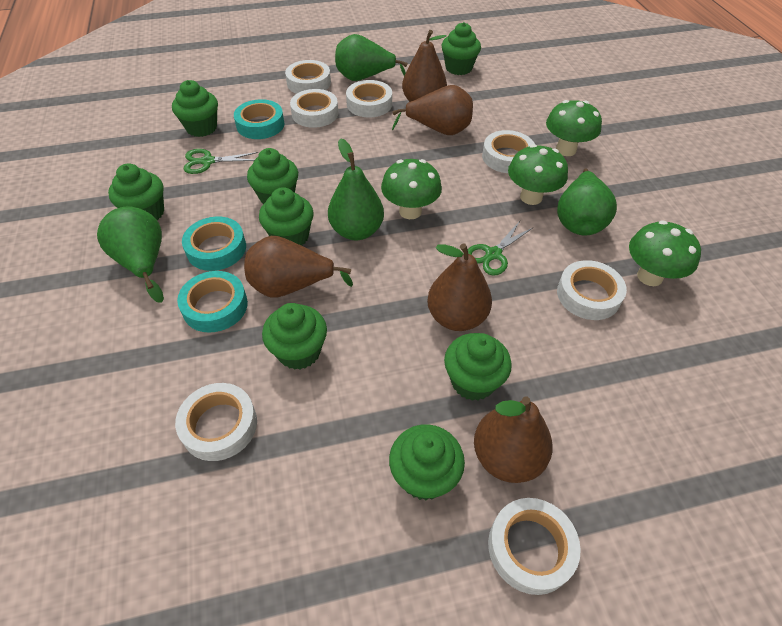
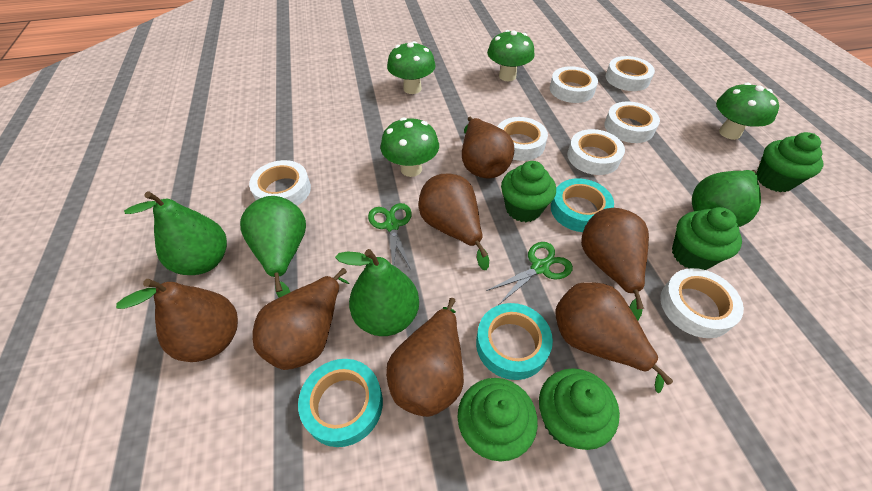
brown pear: [244,236,353,298] [392,85,473,135] [402,30,447,102] [427,243,492,331] [474,396,553,483] = 5 -> [116,279,238,362] [253,268,349,370] [386,298,464,417] [418,174,489,270] [462,117,514,178] [555,282,673,393] [581,208,649,321] = 7
green cupcake: [108,164,164,220] [172,80,218,137] [247,148,298,204] [259,187,314,246] [262,303,327,370] [389,424,465,500] [441,22,481,75] [444,333,512,401] = 8 -> [457,378,538,461] [501,161,556,222] [539,368,620,450] [672,207,742,270] [756,132,824,192] = 5

